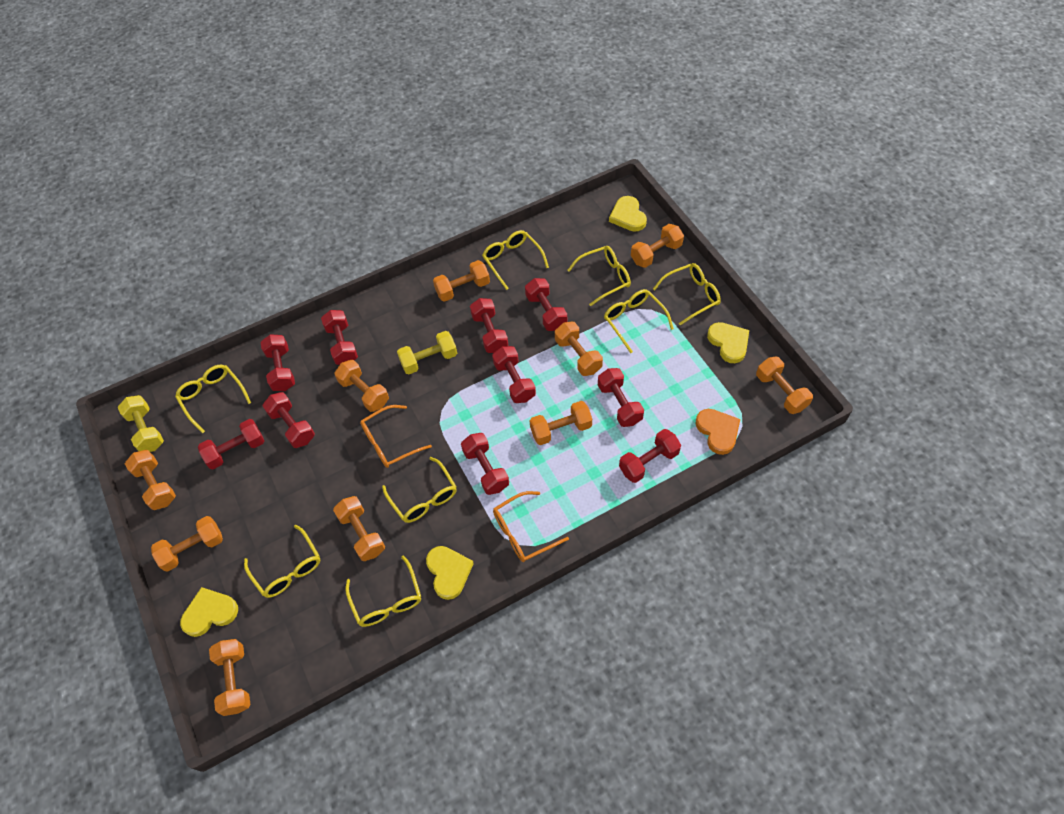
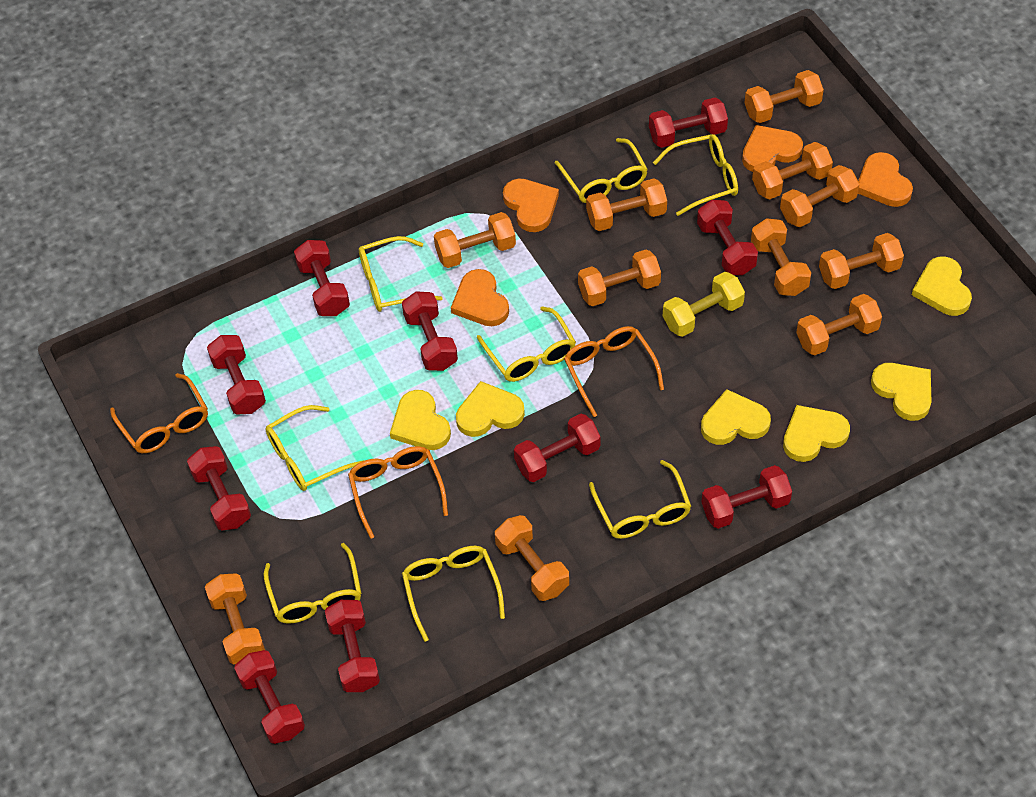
orange dumbbell: [125,450,176,510] [151,516,223,571] [209,639,250,716] [333,496,385,561] [335,360,389,412] [433,260,490,302] [530,401,592,445] [555,322,603,376] [631,224,684,268] [756,356,813,414] = 10 -> [205,573,265,664] [434,212,516,268] [495,515,569,601] [578,249,661,306] [586,178,667,231] [745,70,824,123] [751,218,811,296] [752,142,833,200] [780,165,859,227] [796,294,882,355] [819,233,904,289] = 11
orange glasses: [360,405,432,468] [493,491,569,562] = 2 -> [110,373,208,453] [348,446,448,539] [564,326,664,417] = 3
orange heart: [695,409,740,455] = 1 -> [451,269,509,326] [503,179,559,232] [742,125,803,172] [858,152,913,207] = 4
yellow dumbbell: [118,395,164,452] [397,331,457,374] = 2 -> [663,272,745,337] = 1
yellow heart: [180,587,238,637] [426,546,474,600] [609,196,647,232] [707,322,749,363] = 4 -> [390,390,451,450] [456,381,525,437] [701,389,771,445] [783,405,850,462] [871,363,931,421] [912,257,972,316] = 6

